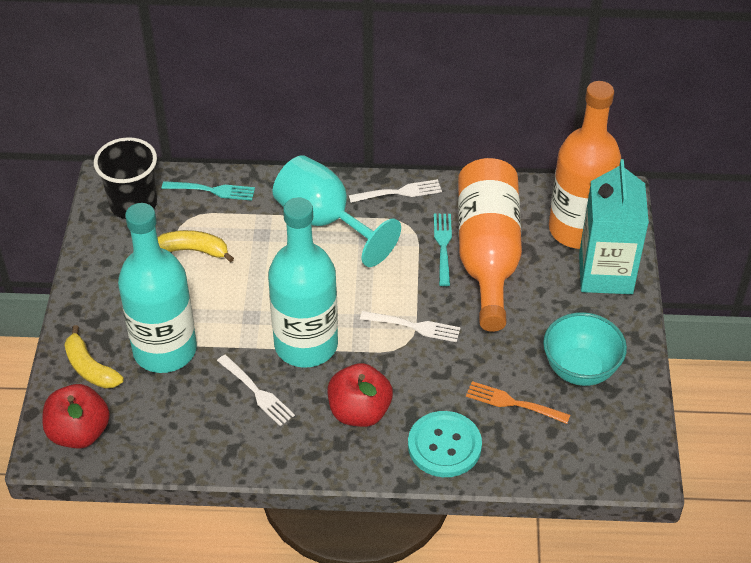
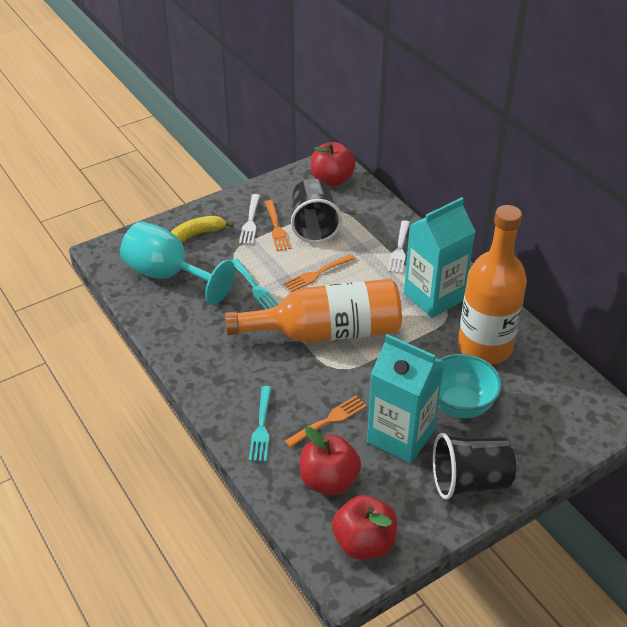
black cup: [94,137,157,219] = 1 -> [291,178,342,243] [433,433,516,500] = 2
orange fork: [466,381,570,424] = 1 -> [265,200,291,251] [283,254,355,292] [285,396,367,448] = 3
red apple: [42,384,110,449] [328,363,393,427] = 2 -> [300,427,361,495] [311,142,356,186] [332,495,397,560] = 3
turquoise bottle: [118,203,197,373] [268,197,338,368] = 2 -> none = 0
turquoise button: [408,411,482,477] = 1 -> none = 0
turquoise carton: [579,159,649,294] = 1 -> [367,334,444,464] [404,197,476,318] = 2
white fork: [217,355,295,426] [349,179,442,203] [360,311,461,342] = 3 -> [239,194,260,244] [387,220,410,274] = 2
yellow banana: [64,325,124,388] [157,230,234,262] = 2 -> [171,216,234,243] = 1

